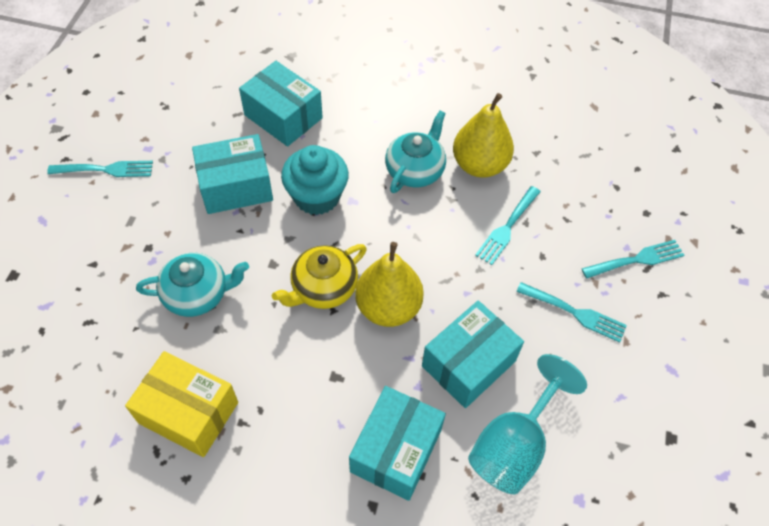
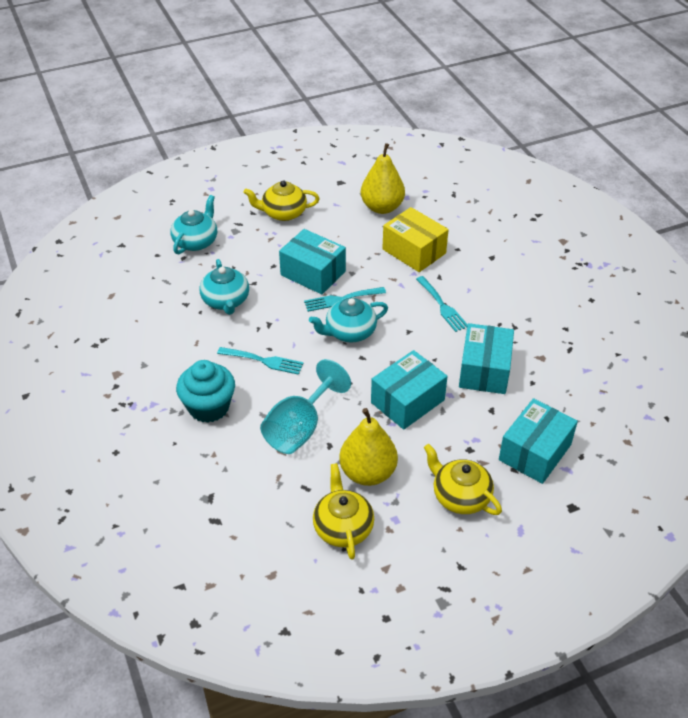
turquoise fork: [47,161,153,177] [475,186,541,265] [516,282,627,342] [582,240,684,279] = 4 -> [217,347,304,375] [304,287,386,312] [416,276,468,332] = 3
turquoise teapot: [136,253,249,317] [385,111,446,193] = 2 -> [170,195,217,254] [199,259,249,315] [309,298,388,343] = 3
yellow teapot: [272,244,367,309] = 1 -> [243,180,320,221] [313,463,374,560] [424,444,502,515] = 3

